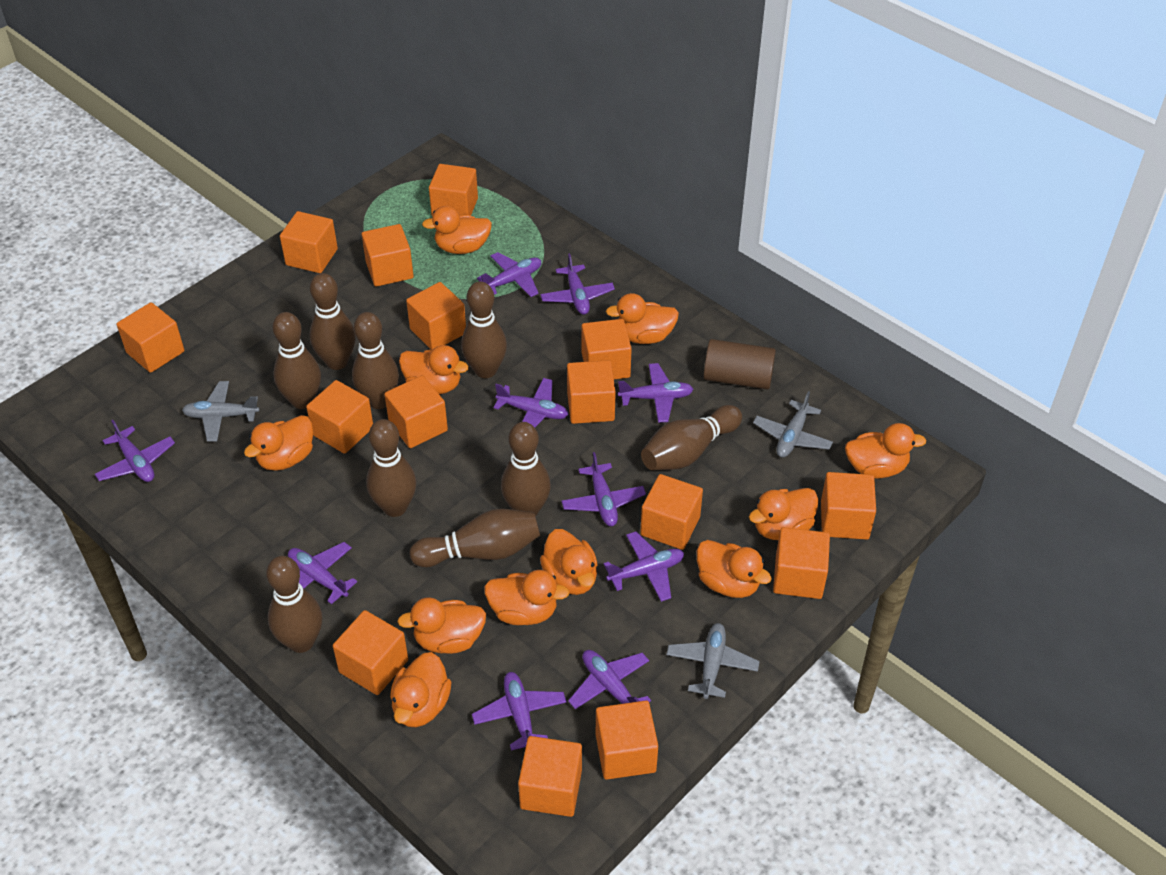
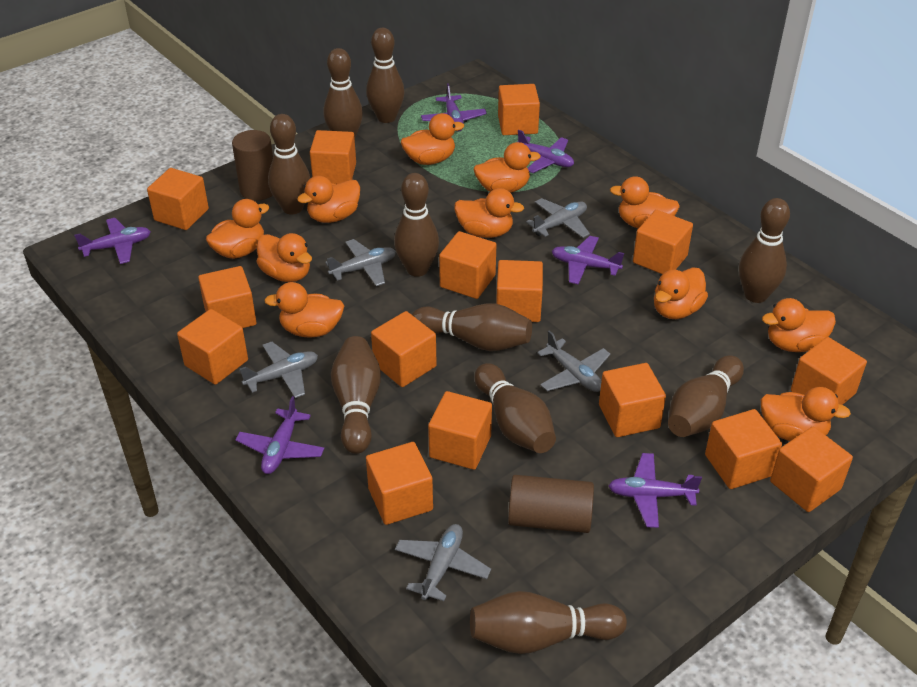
brown bowling pin: [266,556,322,653] [272,312,321,409] [310,273,356,370] [352,312,399,409] [366,419,416,517] [410,509,540,567] [461,281,507,378] [501,422,551,516] [641,405,742,470] = 9 -> [268,114,310,214] [324,48,363,138] [331,336,381,454] [366,28,405,123] [394,173,439,277] [412,304,532,351] [470,591,627,654] [474,363,556,453] [668,356,744,437] [739,198,790,303] = 10
brown cylinder: [703,339,776,389] = 1 -> [232,130,273,201] [508,475,594,533] = 2
grey plane: [182,381,259,442] [667,623,760,699] [753,391,833,458] = 3 -> [239,342,318,398] [325,239,396,286] [395,524,491,601] [526,198,590,238] [537,330,610,392] = 5
purple plane: [95,420,175,482] [288,542,357,604] [472,672,567,751] [477,252,541,297] [494,378,568,427] [540,253,615,315] [561,452,646,526] [568,650,651,709] [604,532,684,602] [618,363,693,423] = 10 -> [74,218,151,264] [235,396,324,474] [421,83,487,132] [518,130,574,173] [552,236,624,284] [609,453,702,528] = 6

